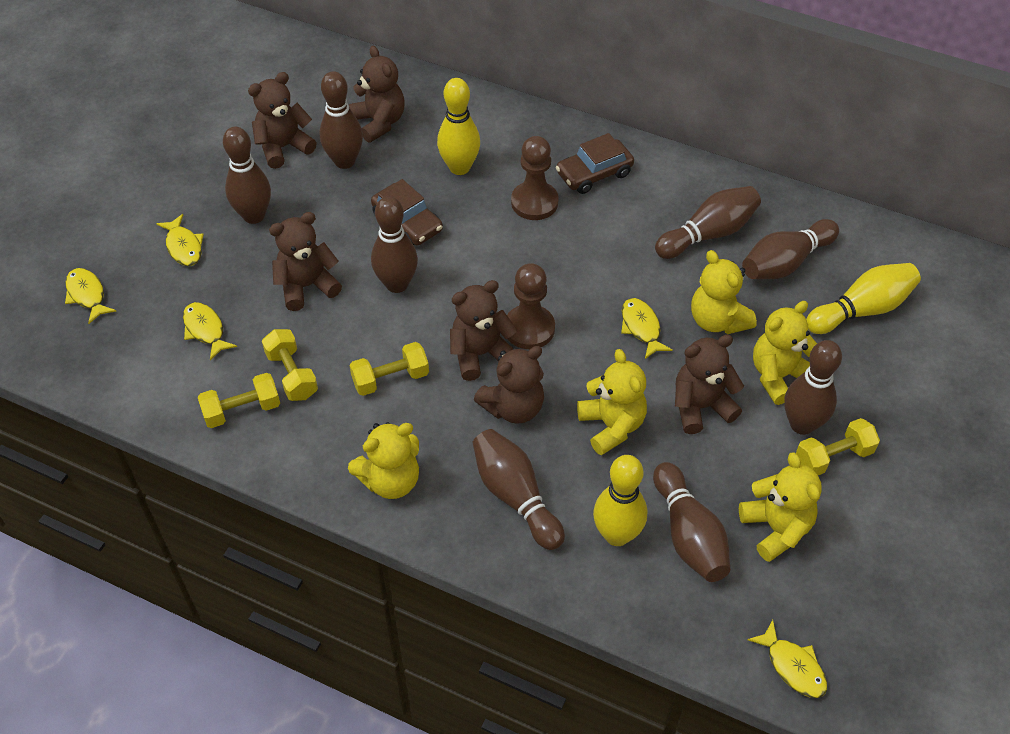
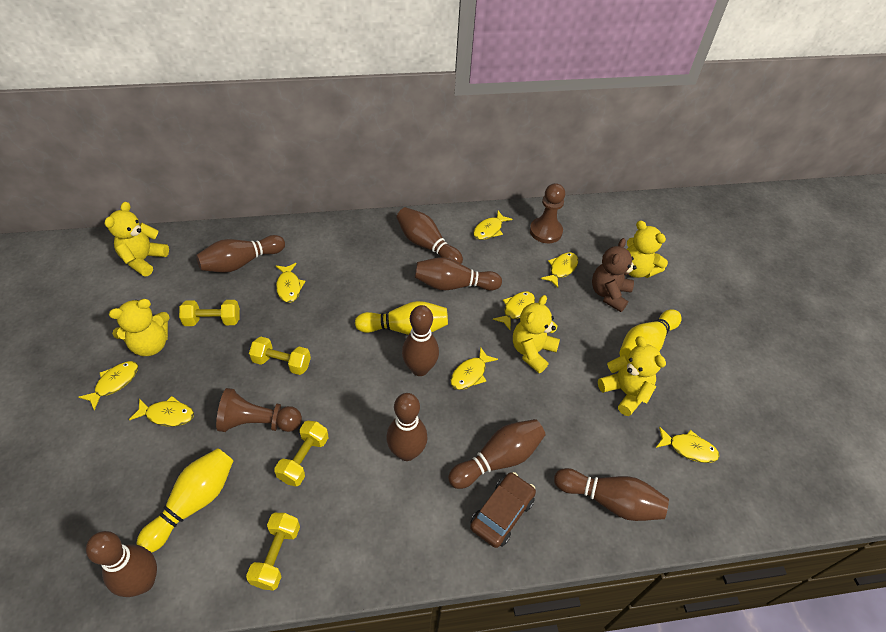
brown car: [371,179,443,245] [555,133,634,194] = 2 -> [470,472,536,548] = 1
brown teddy bear: [248,72,317,169] [269,212,342,311] [349,46,405,143] [450,280,517,381] [474,346,544,424] [675,335,744,434] = 6 -> [592,238,637,312] = 1
yellow fish: [65,268,116,324] [156,214,204,266] [183,302,237,360] [621,298,673,359] [747,620,827,698] = 5 -> [79,361,138,410] [129,396,194,427] [276,263,305,303] [450,347,498,390] [473,211,513,240] [493,291,535,330] [541,252,578,288] [656,426,719,463] = 8

